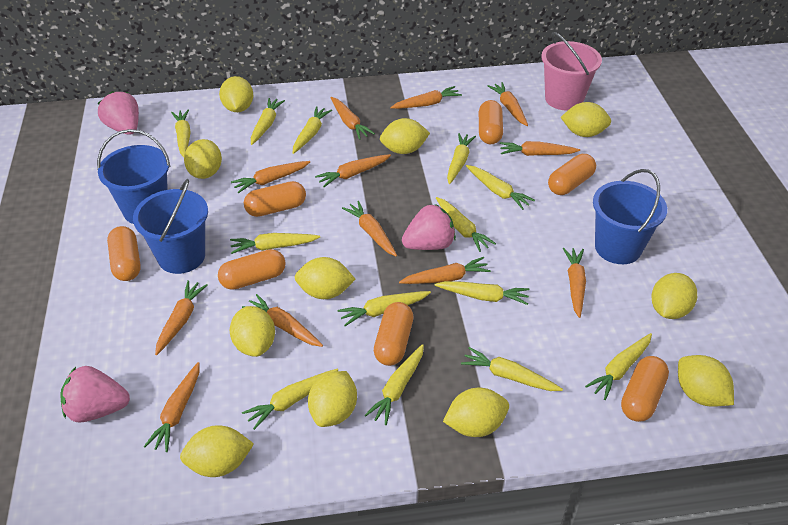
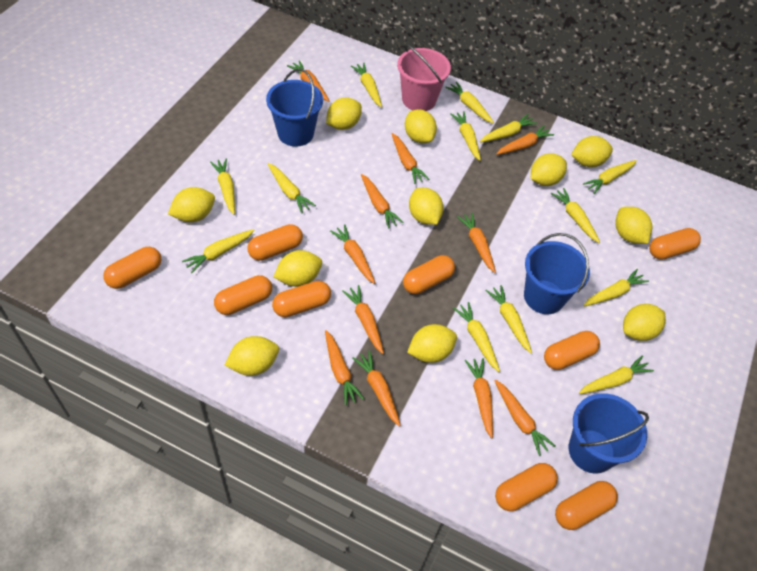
orange capsule: [107,226,141,281] [218,249,286,290] [244,181,306,217] [374,302,413,366] [479,100,503,144] [548,154,596,195] [621,356,669,422] = 7 -> [103,247,161,289] [214,275,272,315] [248,224,303,261] [272,281,331,317] [403,255,455,294] [495,463,558,511] [544,331,600,370] [555,481,618,530] [649,228,701,260] = 9
orange carrot: [144,362,200,452] [155,280,208,355] [231,161,310,193] [242,294,323,347] [315,154,391,187] [331,97,375,140] [342,201,397,256] [391,86,462,109] [399,257,491,284] [488,82,528,126] [500,141,580,156] [563,248,586,318] = 12 -> [287,60,330,102] [325,330,364,406] [330,224,376,284] [342,285,384,354] [352,350,401,427] [361,174,404,229] [391,133,429,184] [457,213,496,273] [465,358,493,439] [494,380,555,456] [496,125,554,155] = 11
pink strawberry: [60,366,130,423] [98,91,139,135] [402,204,456,250] = 3 -> none = 0

